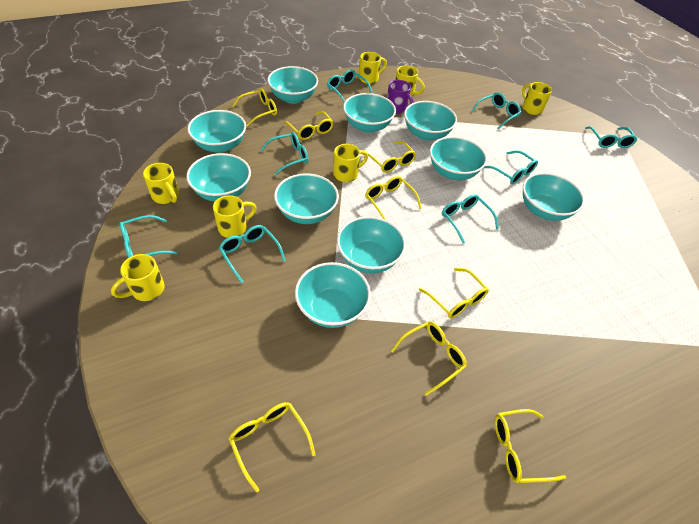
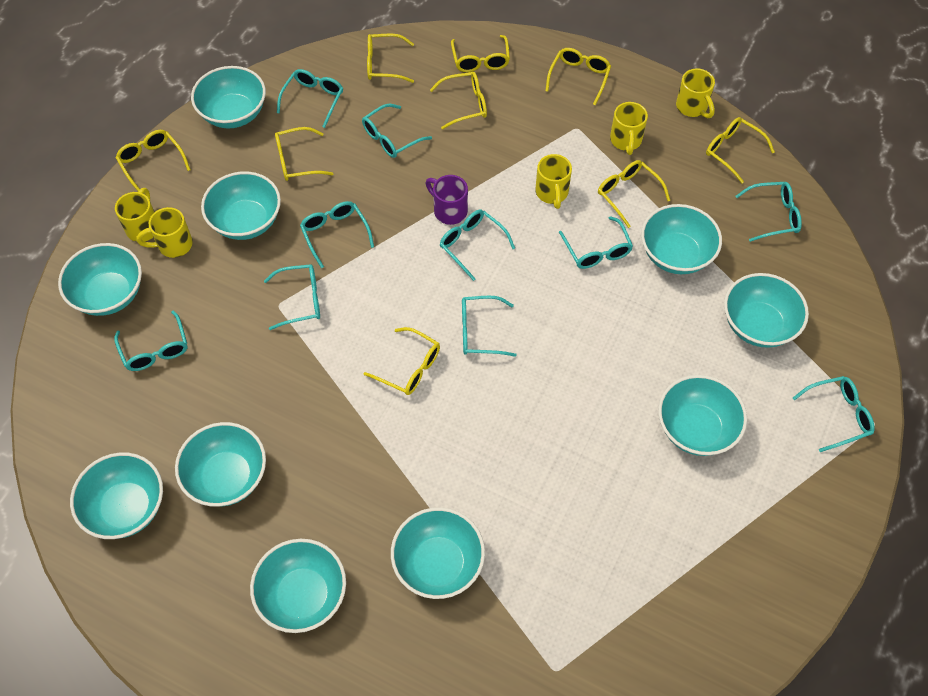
turquoise glasses: [119,215,178,258] [219,225,286,283] [261,132,309,175] [327,70,372,102] [442,194,499,244] [471,92,521,129] [484,150,538,184] [585,126,637,148] = 8 -> [114,311,187,371] [264,264,320,330] [277,69,343,128] [300,201,374,268] [362,104,432,158] [440,210,515,281] [462,296,517,357] [559,216,633,269] [736,182,802,242] [793,376,875,452] = 10
yellow glasses: [229,402,316,492] [232,88,277,126] [284,111,334,140] [362,141,416,173] [365,176,422,220] [391,322,467,396] [419,268,489,318] [495,409,566,483] = 8 -> [116,130,191,191] [275,127,333,181] [364,327,440,395] [367,33,414,83] [430,72,487,130] [451,35,510,72] [545,48,611,105] [598,160,670,228] [706,117,775,183] = 9
yellow mug: [111,254,165,301] [143,163,179,204] [213,195,257,238] [333,144,368,182] [359,52,387,84] [396,65,425,97] [522,82,552,115] = 7 -> [115,188,154,242] [136,207,193,258] [535,154,572,209] [610,102,648,155] [676,68,715,118] = 5

